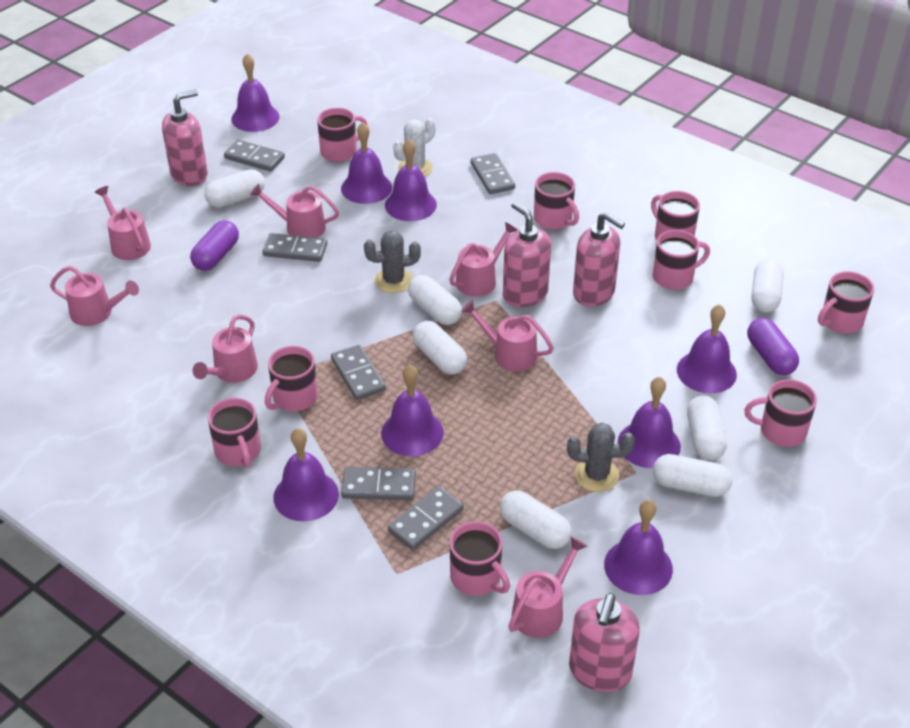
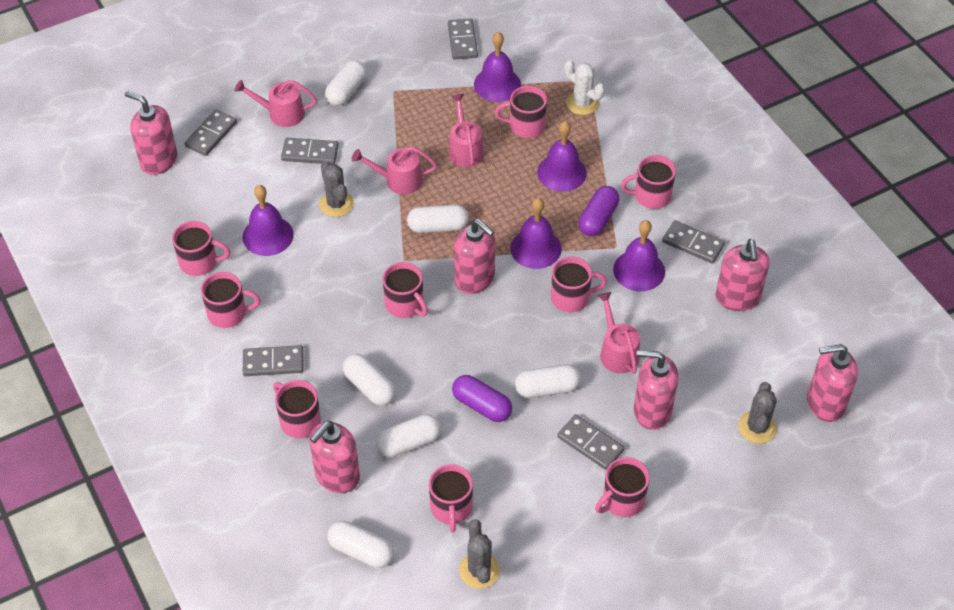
grey cactus: [364,230,421,293] [567,423,635,492] = 2 -> [319,161,354,217] [459,519,500,589] [738,382,777,444] = 3
pink soap dispenser: [162,90,208,186] [503,202,551,307] [569,593,640,692] [573,212,625,307] = 4 -> [125,91,177,175] [309,421,360,493] [454,219,495,294] [634,350,678,430] [716,239,769,311] [807,344,858,422] = 6
pink watering can: [50,266,139,326] [95,186,151,260] [192,314,258,383] [250,184,339,238] [449,222,518,297] [461,300,554,371] [508,537,587,638] = 7 -> [235,80,317,127] [352,147,437,195] [449,94,484,167] [597,292,640,374] = 4
purple bell: [231,53,280,132] [273,428,339,521] [341,122,392,204] [381,365,444,456] [385,139,437,221] [604,500,673,595] [618,377,681,468] [677,304,737,394] = 8 -> [242,185,294,256] [474,32,521,102] [510,198,562,269] [537,121,587,192] [613,220,665,291] = 5
white capsule: [205,169,265,208] [408,275,462,325] [413,321,467,375] [500,491,572,549] [653,454,732,497] [687,396,727,460] [752,258,784,312] = 7 -> [325,60,367,106] [328,521,394,568] [343,354,396,406] [376,414,441,458] [407,204,469,233] [515,364,581,398] = 6

